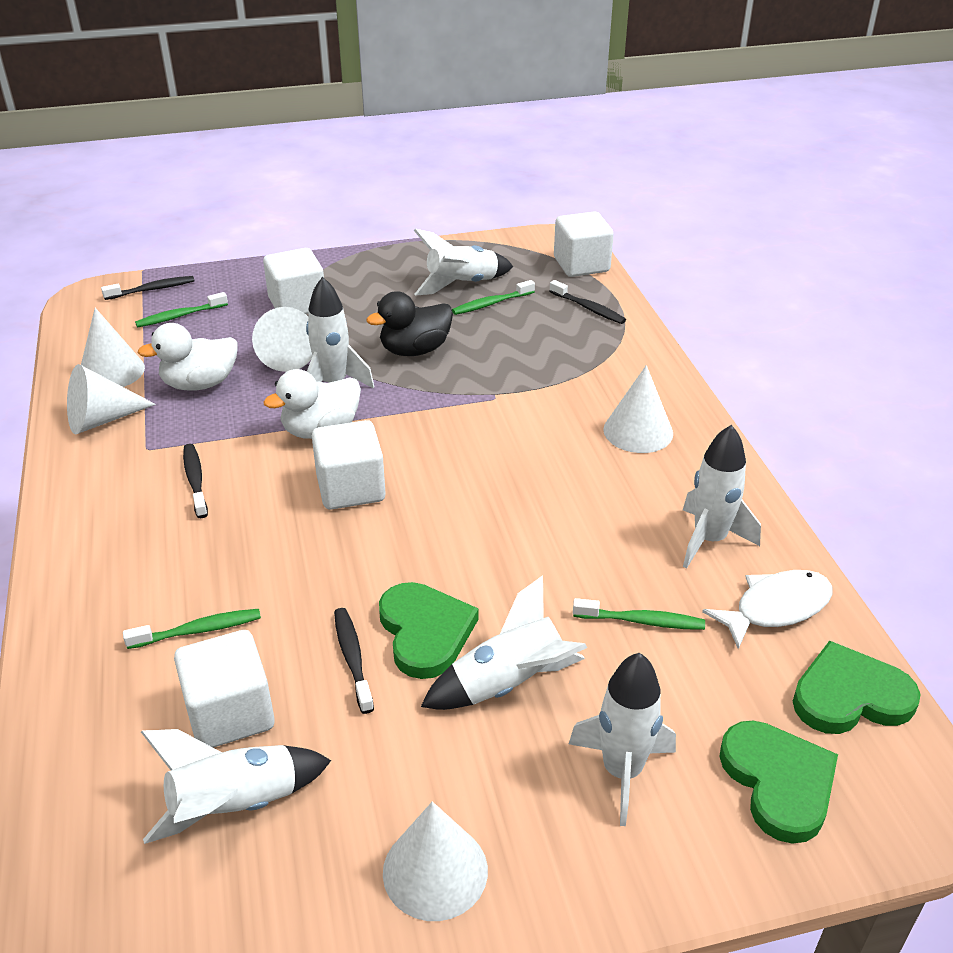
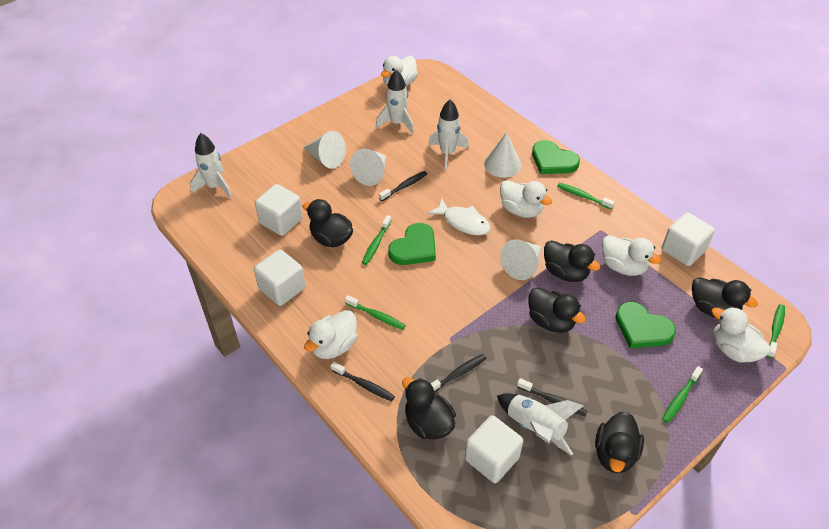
black duck: [366,291,453,356] = 1 -> [303,199,353,247] [402,377,456,439] [528,287,586,333] [544,240,600,282] [595,412,644,473] [692,277,758,318] = 6
green toothbrush: [123,609,261,649] [135,292,228,327] [452,280,535,315] [573,598,705,630] = 4 -> [345,295,406,330] [362,215,392,265] [557,183,615,210] [662,366,703,423] [766,304,785,358] = 5
white cone: [67,364,156,434] [81,308,145,387] [252,307,313,372] [383,801,488,921] [603,365,673,453] = 5 -> [304,131,346,169] [350,149,386,186] [484,132,521,178] [500,239,542,280] = 4
white duck: [137,323,238,391] [264,369,361,439] = 2 -> [304,310,358,359] [381,56,418,87] [500,180,552,218] [602,235,661,276] [711,307,771,363] = 5
white rocket: [141,729,332,844] [306,277,374,388] [414,229,513,295] [421,575,587,710] [569,653,676,826] [683,425,761,568] = 6 -> [190,133,232,198] [376,70,414,134] [428,100,469,169] [497,393,584,456] = 4

